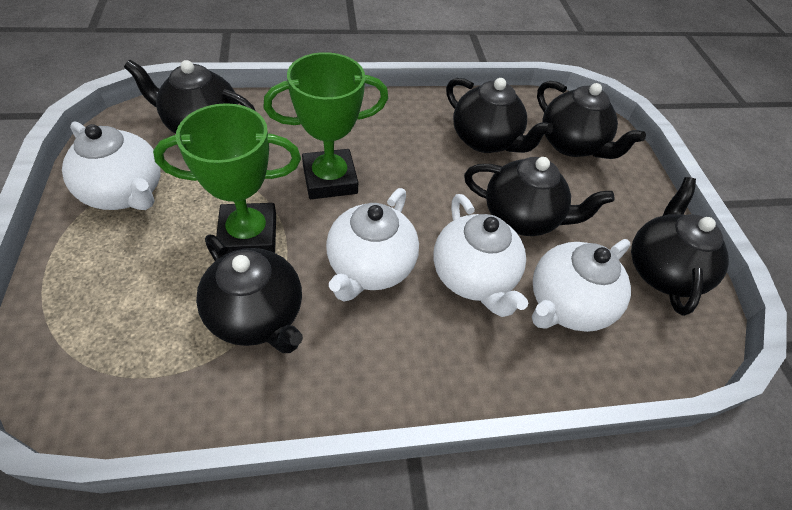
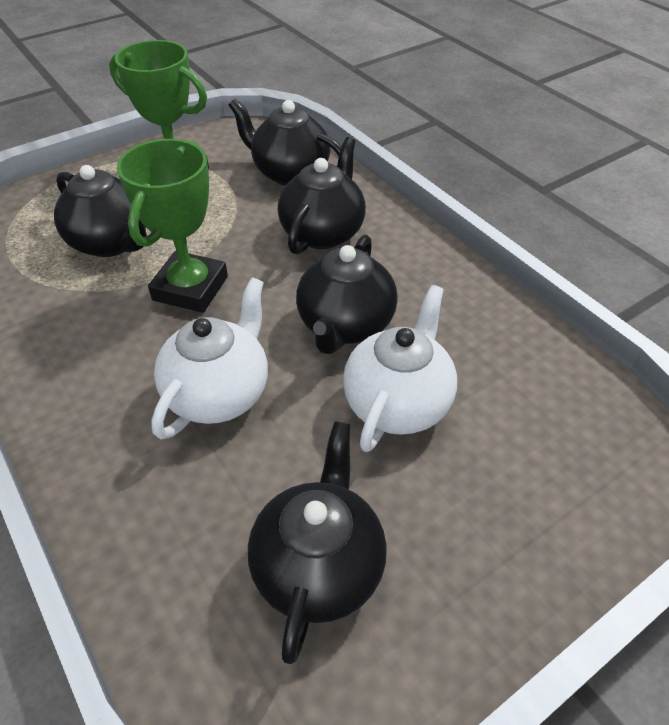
black teapot: [124,59,256,134] [196,235,303,353] [446,78,553,153] [464,157,615,236] [537,81,646,159] [631,177,729,316] = 6 -> [54,165,147,257] [229,98,341,186] [248,421,387,664] [278,137,366,255] [296,235,398,354] = 5
white teapot: [62,121,160,210] [326,188,419,301] [433,194,528,317] [532,239,631,332] = 4 -> [151,277,268,439] [343,285,457,452] = 2

